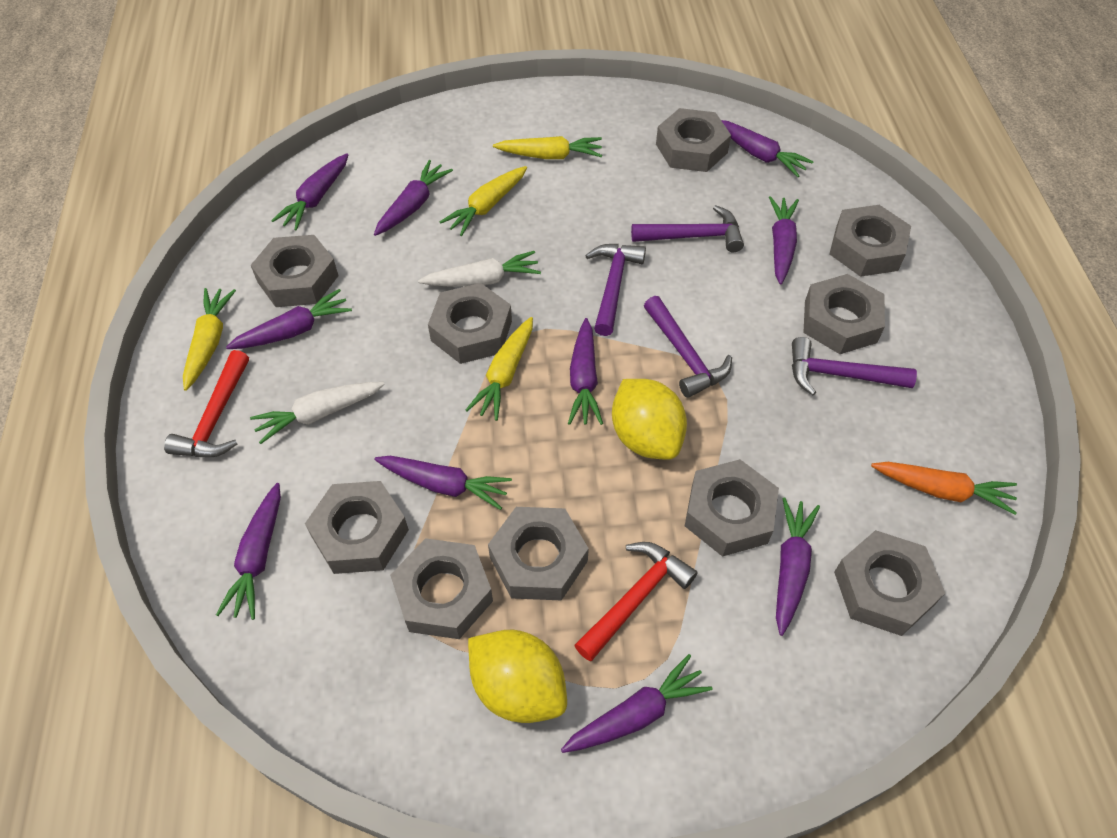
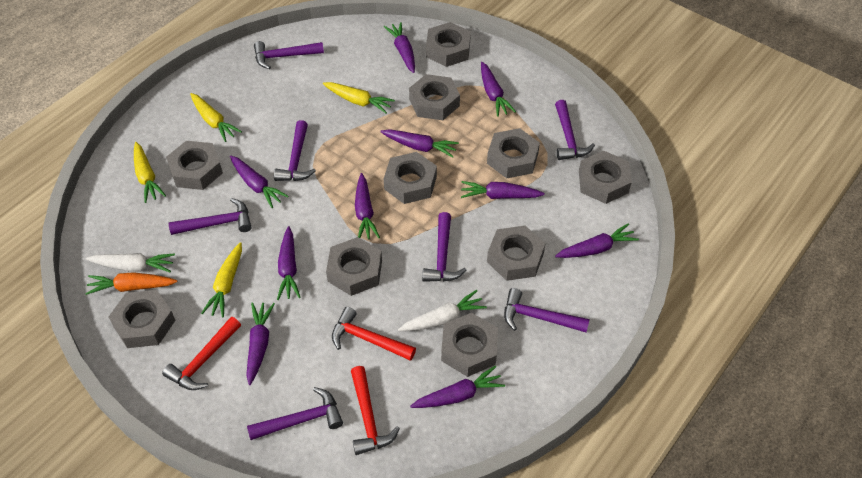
purple hammer: [585,244,646,336] [631,205,744,252] [644,296,732,398] [792,337,917,395] = 4 -> [169,198,252,235] [247,387,343,440] [254,41,324,69] [274,120,316,181] [422,212,466,282] [504,288,590,332] [555,100,595,160] = 7
red hammer: [164,350,249,457] [574,542,698,661] = 2 -> [162,317,241,390] [332,307,416,361] [351,366,400,455] = 3
yellow lemon: [468,630,567,723] [612,379,687,460] = 2 -> none = 0

